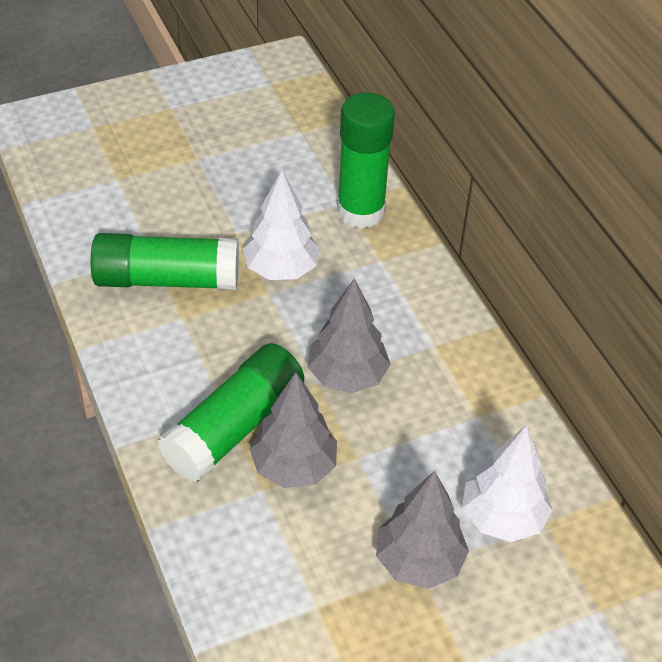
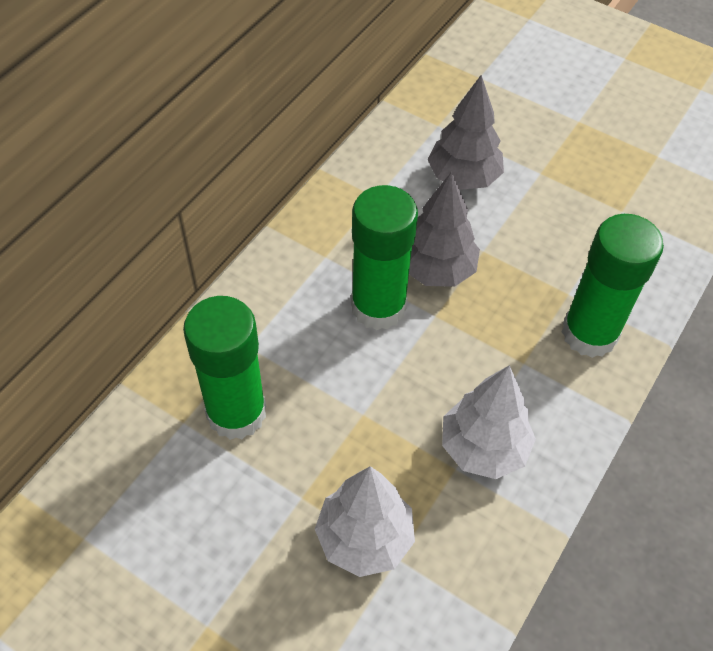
grey tree: [250,372,337,488] [307,279,391,393] [376,471,469,589] = 3 -> [409,172,480,287] [427,75,504,190] = 2

